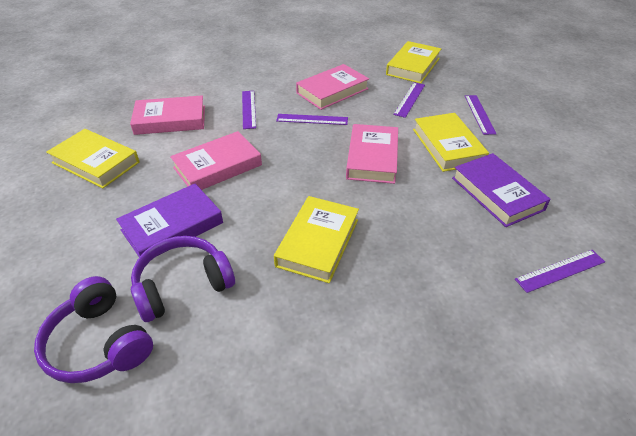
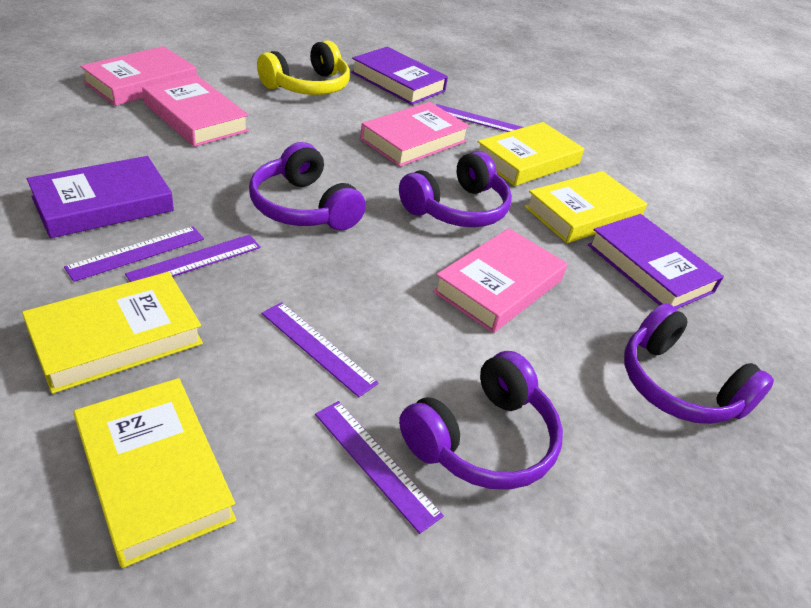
purple book: [116,183,223,257] [452,153,551,227] = 2 -> [27,156,174,238] [351,47,448,105] [588,214,724,309] = 3
purple headphones: [34,276,153,383] [131,236,235,322] = 2 -> [249,142,366,231] [399,151,512,227] [399,351,563,490] [624,303,774,424] = 4
yellow headphones: none = 0 -> [257,40,350,95] = 1

